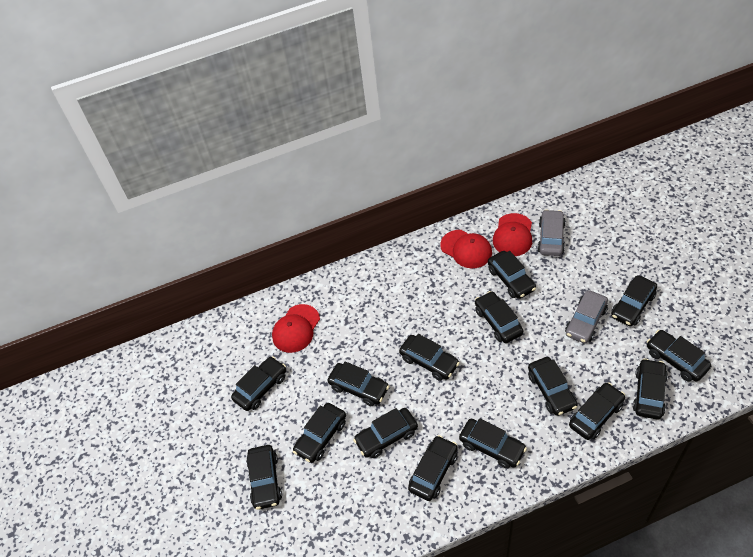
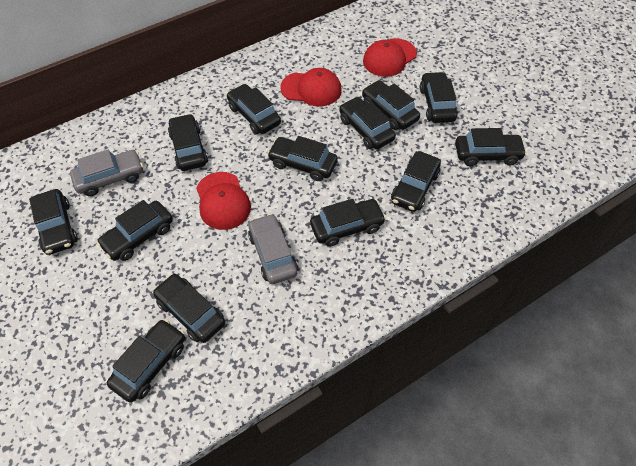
black car: [231,356,286,411] [246,445,282,510] [293,403,346,463] [327,361,389,406] [353,408,418,458] [399,334,460,381] [408,435,458,501] [459,418,527,469] [475,291,523,343] [488,251,536,299] [528,357,578,416] [569,382,625,440] [611,275,657,326] [633,358,668,420] [647,330,711,382] = 15 -> [29,189,78,255] [97,200,173,261] [107,319,185,403] [153,274,225,343] [168,114,208,171] [227,84,281,134] [267,136,338,181] [310,199,386,247] [339,97,396,149] [362,80,420,130] [391,151,441,212] [420,72,458,123] [455,128,527,166] = 13

